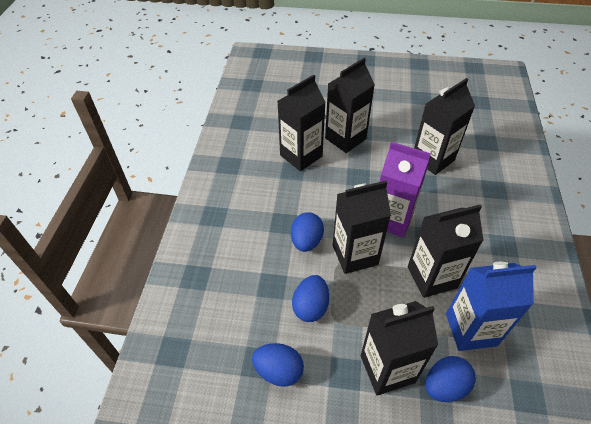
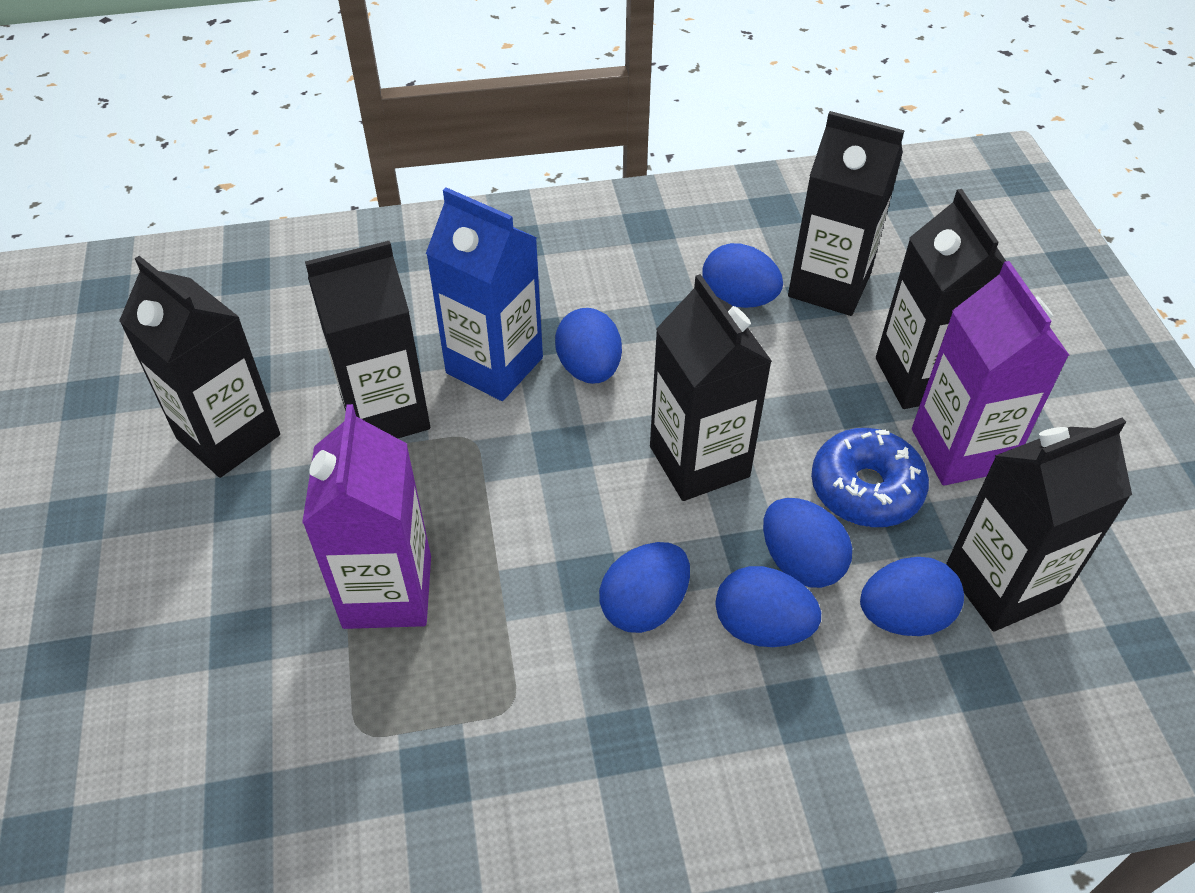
blue donut: none = 0 -> [811,428,929,527] = 1
blue egg: [252,343,304,387] [291,212,324,252] [292,275,329,322] [425,356,476,402] = 4 -> [555,308,622,384] [599,542,690,633] [702,243,783,308] [715,566,821,647] [763,498,852,588] [860,557,964,636] = 6
purple carton: [380,142,431,238] = 1 -> [302,404,431,629] [912,261,1070,486] = 2

